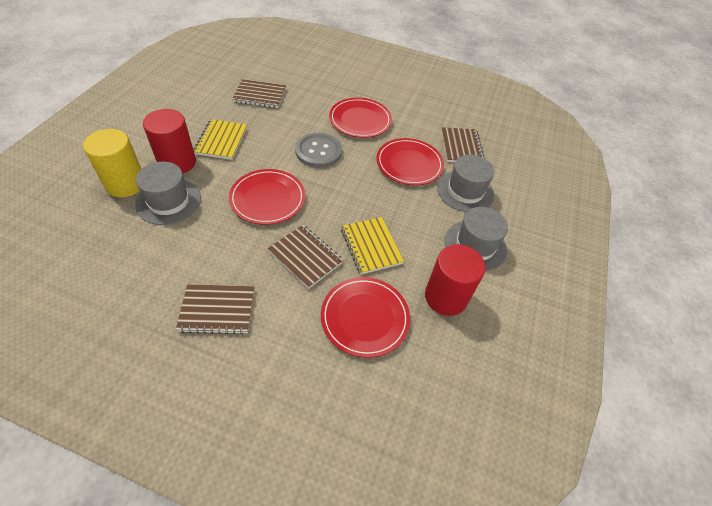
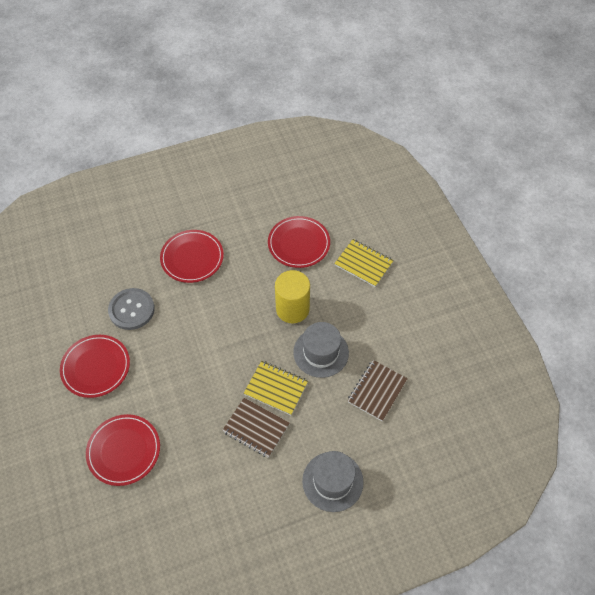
brown notebook: [176,284,254,335] [232,79,286,108] [267,225,343,289] [441,127,484,162] = 4 -> [222,398,290,458] [348,360,408,421] = 2
grey hat: [135,162,201,225] [437,154,494,212] [444,207,508,271] = 3 -> [293,322,349,378] [302,451,364,512] = 2
red cylinder: [143,109,196,174] [425,244,486,316] = 2 -> none = 0

